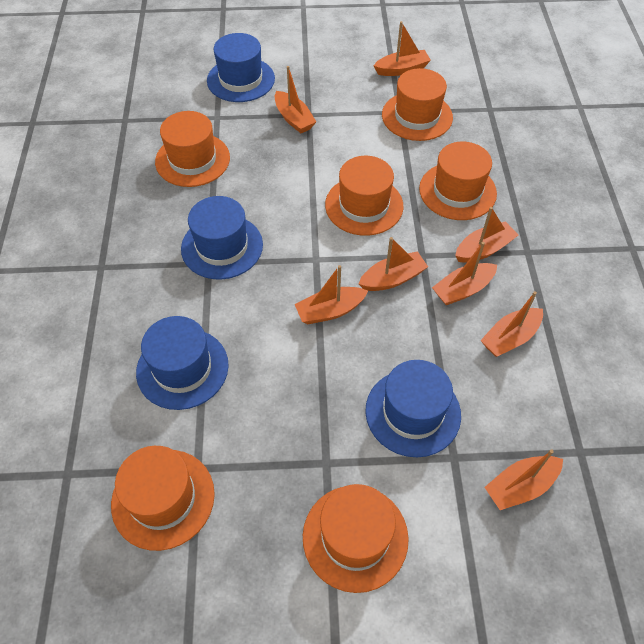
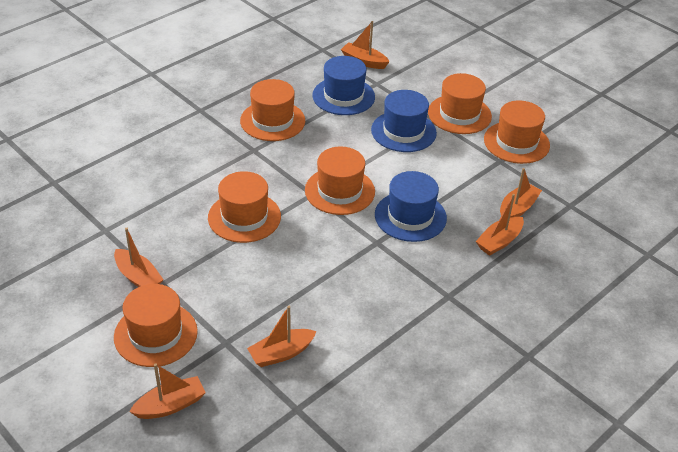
blue hat: [136,316,229,410] [181,196,263,280] [207,33,275,102] [365,360,461,457] = 4 -> [312,56,375,115] [371,90,437,152] [375,171,447,242] = 3
orange boat: [275,66,316,133] [295,265,368,324] [359,237,428,291] [374,21,431,76] [432,242,497,305] [455,207,518,263] [480,291,543,357] [485,449,563,510] = 8 -> [114,228,164,287] [129,363,206,419] [247,306,317,367] [341,21,390,69] [476,194,524,256] [500,168,542,217] = 6

